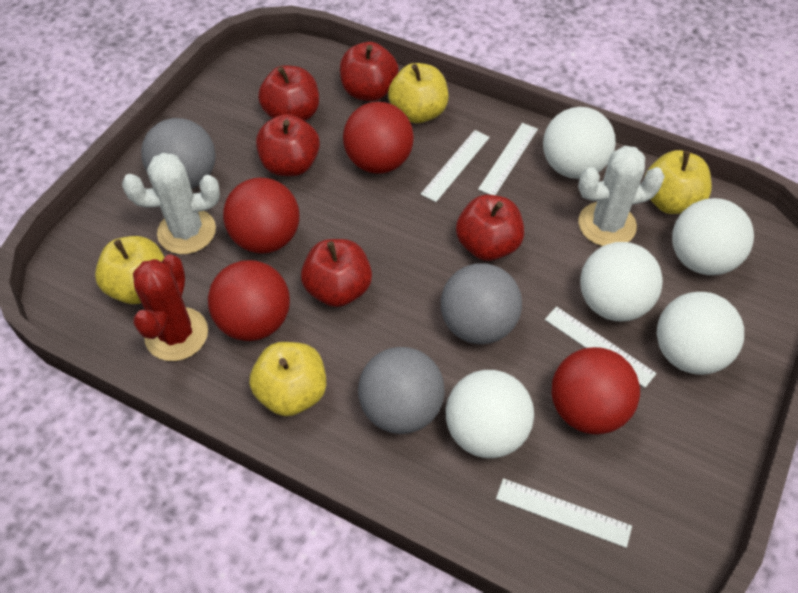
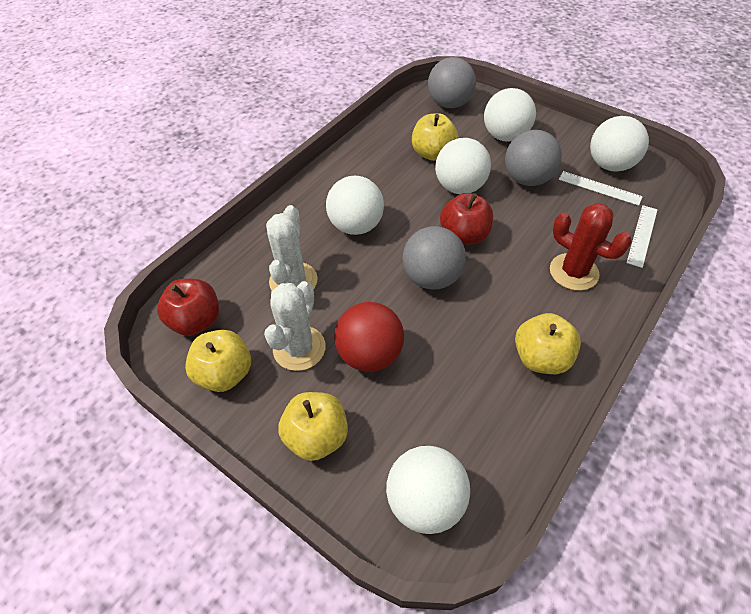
red apple: [256,114,320,176] [258,65,319,121] [301,239,372,307] [340,42,399,101] [456,194,524,261] = 5 -> [157,279,219,336] [440,193,493,245] = 2
red ball: [208,260,290,341] [223,178,299,253] [343,102,414,174] [551,347,640,434] = 4 -> [334,302,404,372] = 1
white ruler: [421,130,490,202] [478,123,538,195] [496,478,632,548] [545,306,657,388] = 4 -> [559,171,643,206] [627,205,658,268] = 2

